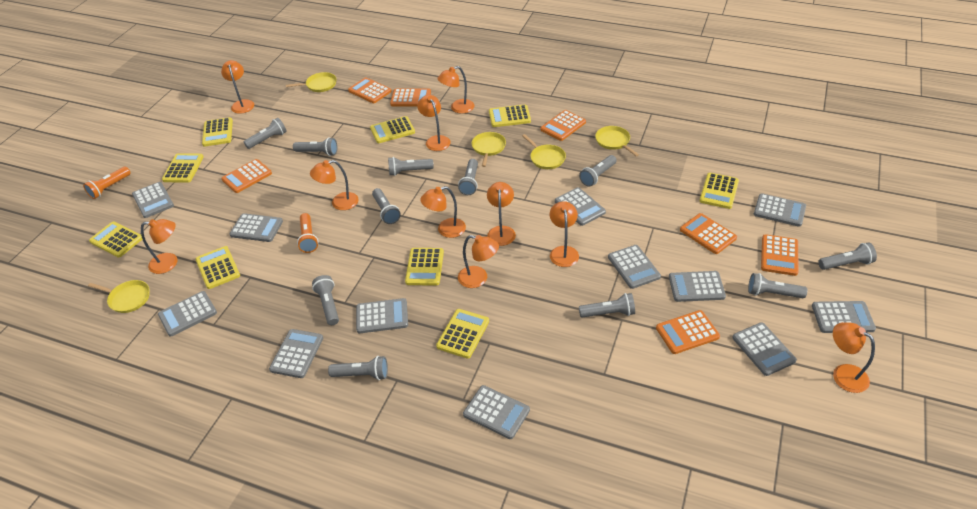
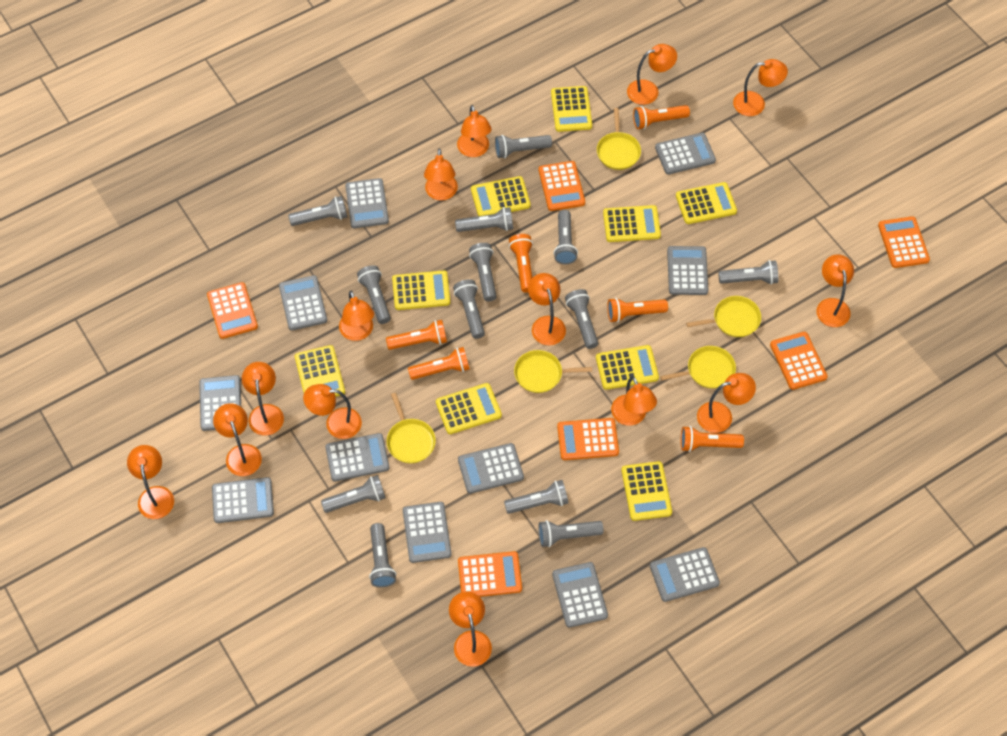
grey calculator: [132,182,174,218] [158,291,217,336] [229,213,283,242] [269,329,323,378] [356,298,408,333] [463,385,530,439] [555,187,606,226] [608,245,661,289] [669,271,726,302] [732,322,797,376] [754,193,806,227] [812,301,876,333] = 12 -> [199,375,241,431] [212,477,274,523] [279,275,327,331] [325,433,389,482] [345,178,389,228] [403,502,452,563] [458,443,524,494] [552,562,608,628] [650,547,720,602] [655,133,716,175] [667,246,708,295] = 11
grey flashlight: [244,118,287,149] [293,137,337,156] [312,275,339,325] [328,356,388,380] [372,188,401,224] [388,157,434,176] [458,159,478,195] [579,155,617,187] [579,293,635,318] [748,273,807,298] [818,243,877,270] = 11 -> [288,196,347,226] [321,475,386,513] [357,265,391,324] [369,523,396,588] [453,279,485,339] [455,207,513,232] [469,243,497,302] [495,135,552,158] [504,480,569,514] [538,520,604,547] [553,210,578,265] [565,289,598,349] [718,260,778,285] = 13
orange calculator: [221,159,272,193] [348,77,392,103] [390,88,431,107] [540,110,586,141] [656,310,720,354] [680,213,737,254] [761,234,799,276] = 7 -> [207,282,258,339] [458,551,522,597] [539,161,585,211] [557,418,619,460] [770,332,828,390] [878,216,930,268] = 6
orange flashlight: [83,167,131,199] [297,213,318,253] = 2 -> [386,320,447,350] [408,347,470,380] [509,234,533,293] [607,298,668,323] [633,105,690,129] [680,426,744,452] = 6
orange lamp: [141,219,178,274] [221,60,254,114] [310,160,359,210] [417,95,451,151] [420,186,466,238] [437,66,475,113] [458,235,499,288] [487,182,516,246] [550,201,579,267] [833,322,875,393] = 10 -> [127,445,174,519] [213,403,262,476] [242,362,284,435] [303,384,362,439] [339,291,374,341] [424,149,458,200] [449,592,492,667] [457,105,492,157] [528,273,566,345] [611,377,657,426] [627,44,677,105] [697,373,756,433] [733,59,788,116] [816,254,854,327] = 14

